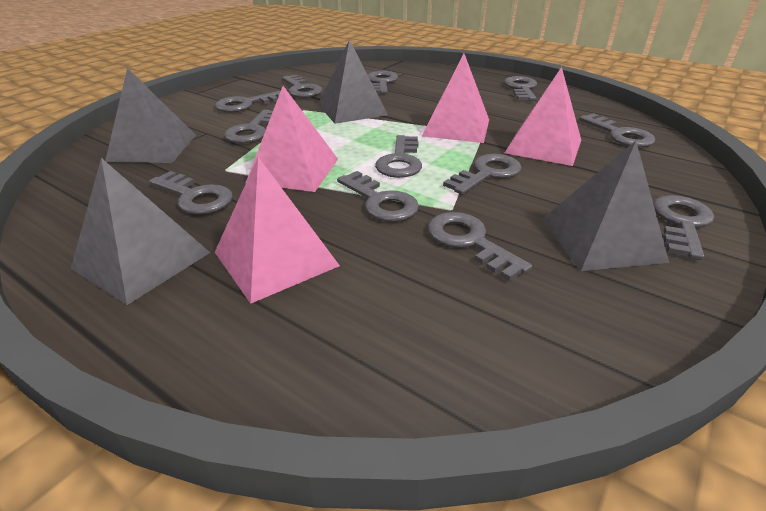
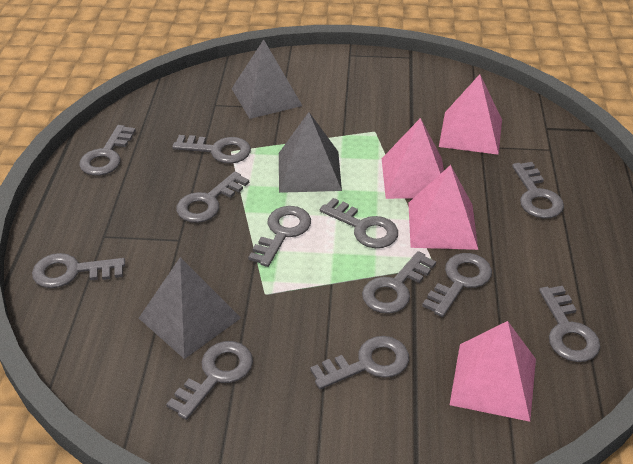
grey pyramid: [71,158,210,305] [105,68,196,163] [318,39,388,124] [542,141,669,271] = 4 -> [139,257,241,359] [232,39,302,119] [279,112,342,193] = 3

